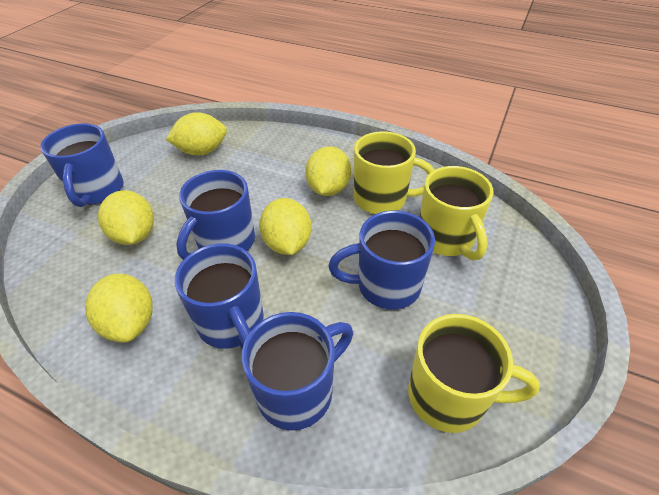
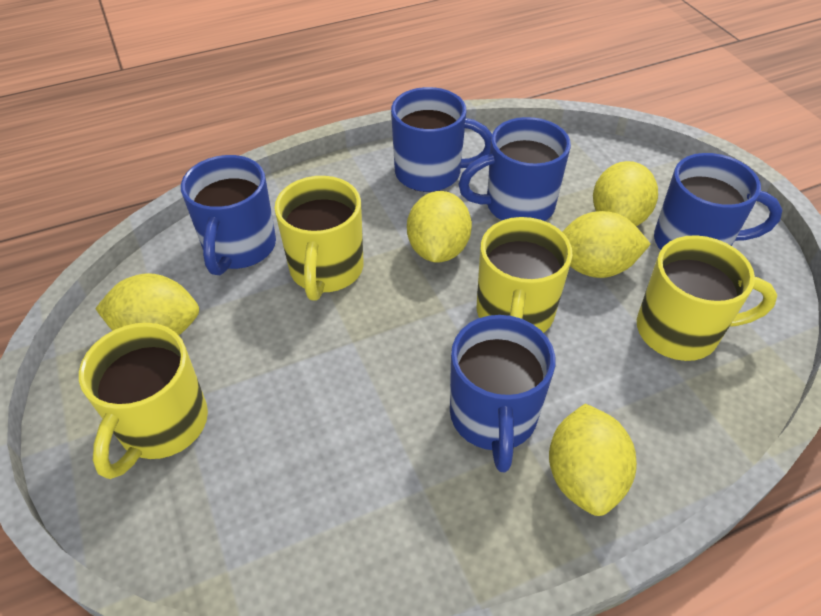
yellow mug: [354,131,434,214] [408,314,540,433] [419,166,493,261] = 3 -> [79,323,208,479] [275,176,363,301] [476,217,573,333] [637,235,777,361] = 4

